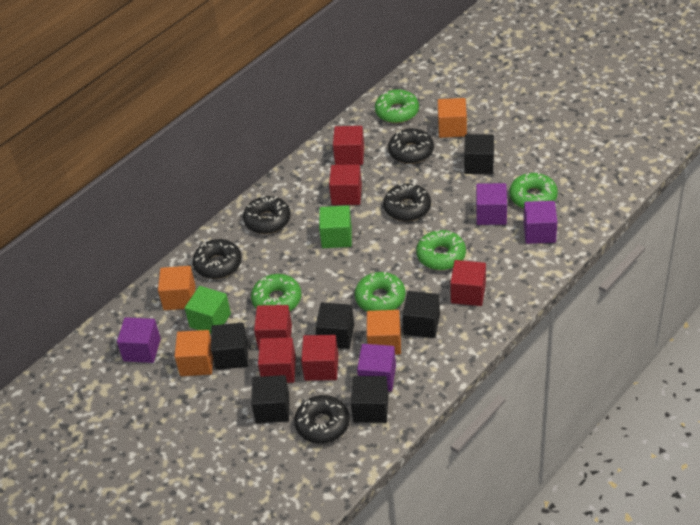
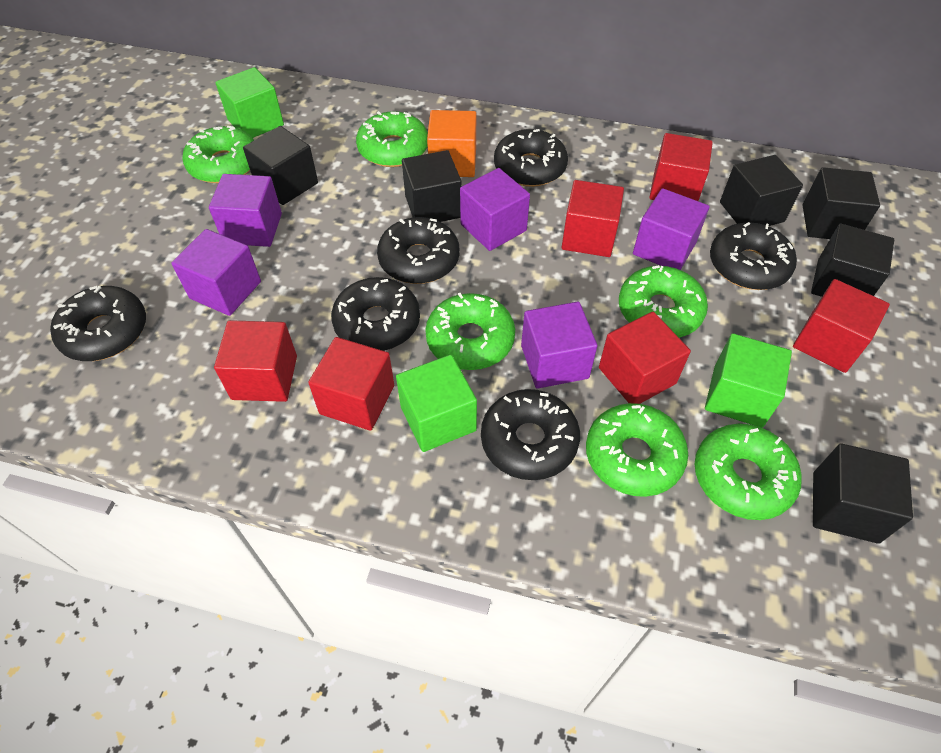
black donut: [192,239,242,279] [243,196,291,234] [294,395,350,444] [383,183,431,221] [388,128,434,164] = 5 -> [50,286,146,361] [331,277,420,351] [377,217,460,284] [481,389,580,480] [494,129,568,187] [710,222,797,290] = 6
green cube: [185,286,231,334] [319,205,352,248] = 2 -> [215,67,284,138] [396,355,477,452] [705,333,792,428] = 3
green donut: [251,274,301,311] [355,271,406,311] [375,89,419,123] [416,230,466,270] [509,172,558,209] = 5 -> [182,126,254,183] [356,111,428,167] [425,293,515,370] [586,403,688,497] [619,265,708,338] [695,424,802,520] = 6
orange cube: [158,266,196,310] [174,330,213,376] [367,310,401,355] [438,98,467,138] = 4 -> [427,110,476,177] = 1
purple cube: [117,317,161,363] [357,344,396,392] [476,183,507,225] [523,201,557,244] = 4 -> [171,229,261,316] [209,174,282,247] [460,168,530,251] [521,302,597,389] [633,188,710,270] = 5

